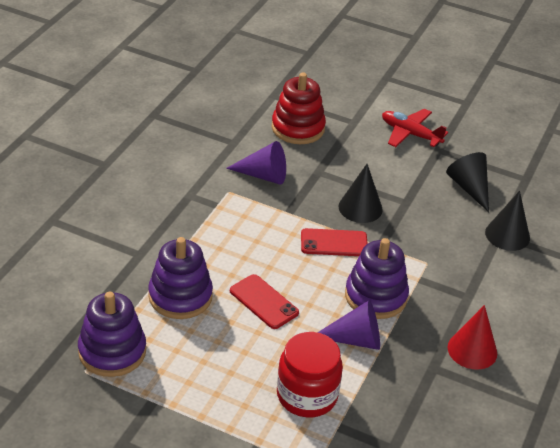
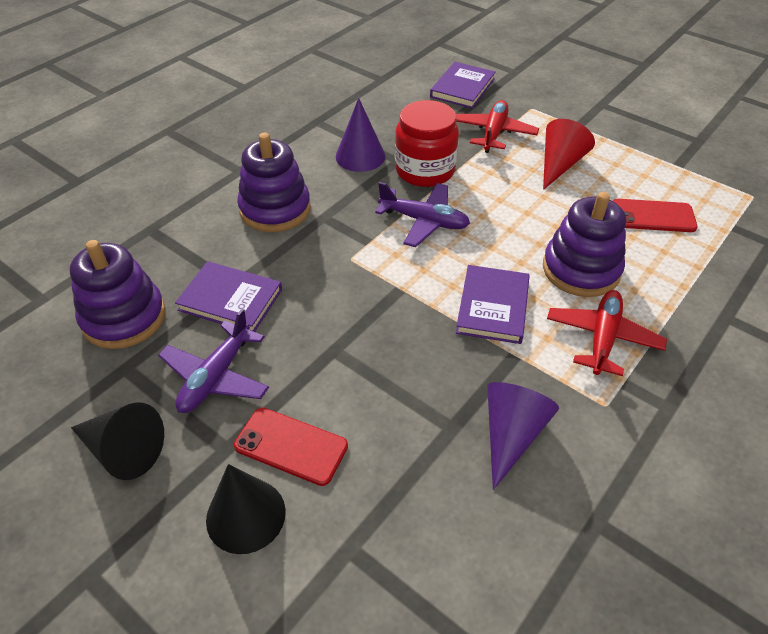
black cone: [338,164,383,223] [446,152,489,212] [485,191,530,251] = 3 -> [71,402,164,480] [206,464,286,554] = 2
purple book: none = 0 -> [175,261,282,332] [430,62,496,108] [456,265,530,344] = 3
purple plane: none = 0 -> [158,308,269,413] [375,182,470,247] = 2
red plane: [382,109,448,147] = 1 -> [456,100,539,153] [547,290,667,376] = 2
red stacking toy: [271,72,326,144] = 1 -> none = 0

